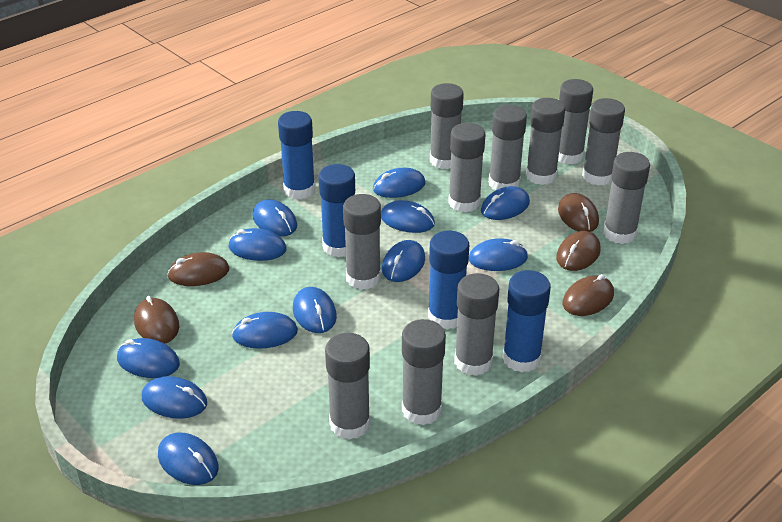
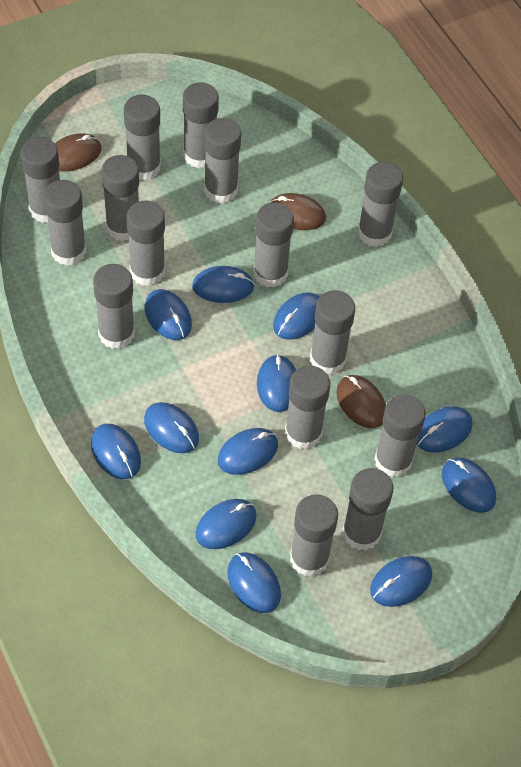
blue glue stick: [278,111,315,199] [319,164,355,258] [428,231,469,330] [502,270,551,372] = 4 -> none = 0
brown mouse: [134,296,179,344] [167,252,229,286] [556,231,601,271] [558,193,599,232] [562,274,614,316] = 5 -> [55,133,102,172] [269,193,326,230] [336,375,386,428] = 3
grey glue stick: [325,333,371,440] [343,194,381,290] [402,319,446,425] [430,83,464,169] [448,123,486,212] [454,273,499,376] [489,105,527,191] [526,98,565,185] [558,79,593,165] [582,98,625,186] [603,152,650,244] = 11 -> [20,137,60,223] [44,180,86,266] [93,264,135,349] [101,155,139,241] [124,95,161,181] [126,200,165,286] [183,83,219,168] [204,118,241,204] [253,202,294,288] [285,365,330,449] [290,494,338,577] [310,290,355,375] [343,468,393,550] [358,162,403,247] [374,394,426,478] = 15

